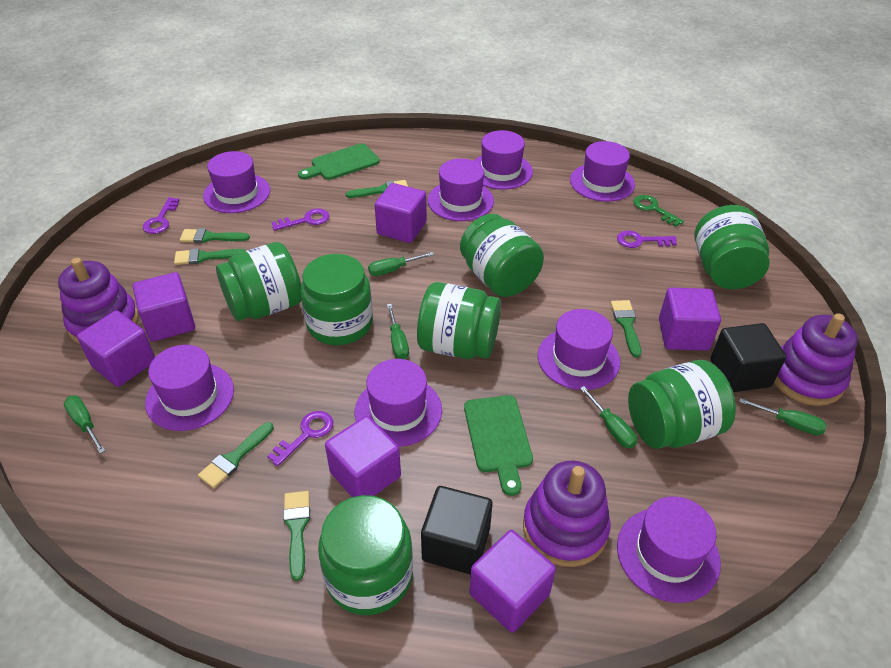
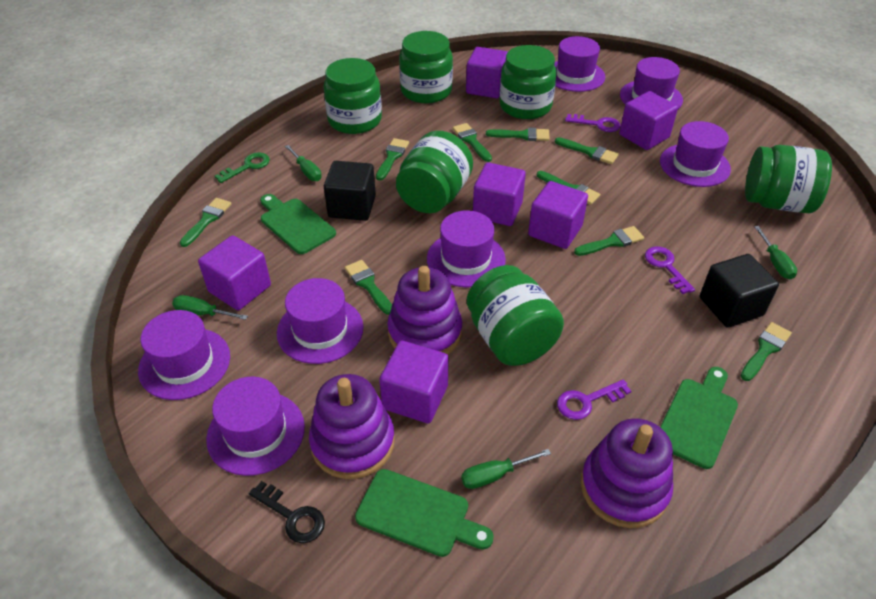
black key: none = 0 -> [249,481,325,543] = 1
green brush: [174,248,246,265] [180,228,250,243] [198,422,274,488] [283,491,310,581] [346,180,408,198] [611,300,641,358] = 6 -> [180,198,232,247] [345,260,392,315] [376,138,409,180] [452,123,492,162] [486,127,550,141] [537,171,600,205] [555,137,619,164] [574,226,644,256] [741,322,792,381] = 9
green cutting board: [298,143,380,180] [464,395,533,496] = 2 -> [260,194,336,254] [355,469,494,557] [660,367,738,469] = 3
green jar: [216,242,302,321] [301,254,373,345] [318,495,413,615] [417,282,501,359] [460,214,544,297] [628,360,736,449] [694,205,770,289] = 7 -> [323,58,382,134] [396,131,473,213] [399,31,453,103] [467,265,564,366] [499,45,557,119] [745,145,832,213] = 6
green screwdriver: [64,396,105,454] [368,252,434,276] [387,304,409,359] [580,386,637,448] [739,398,827,435] = 5 -> [172,295,248,320] [285,145,322,181] [461,449,551,489] [754,226,797,279] = 4
purple hat: [145,345,234,431] [203,151,270,213] [355,359,442,447] [428,159,494,221] [474,130,533,190] [538,309,620,390] [570,141,635,202] [617,496,721,603] = 8 -> [138,310,230,400] [206,377,305,476] [277,278,364,364] [427,210,506,288] [554,36,605,92] [620,57,683,109] [660,121,731,187] = 7
purple key: [143,197,180,234] [267,411,333,466] [272,208,329,231] [617,231,677,248] = 4 -> [557,379,631,420] [565,114,621,132] [645,246,695,294] = 3

